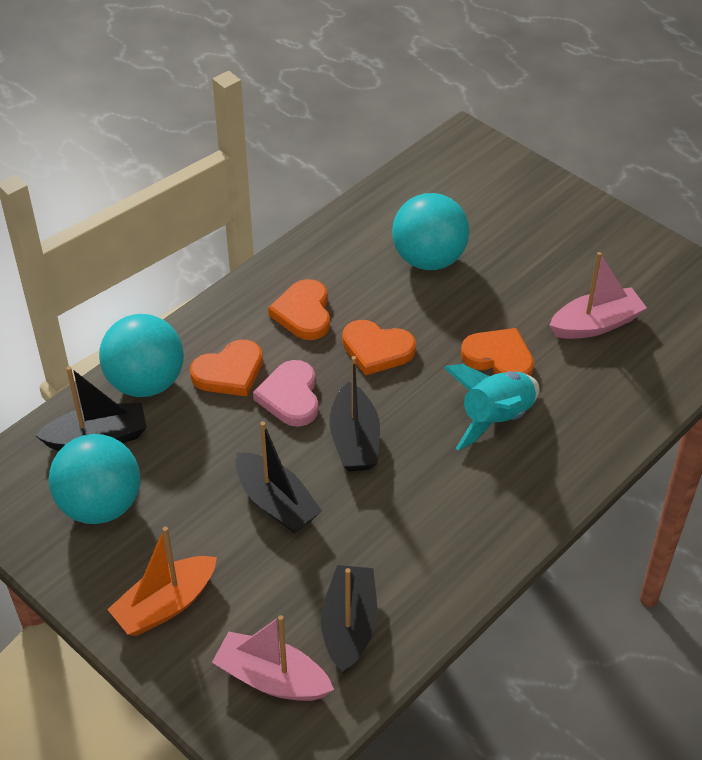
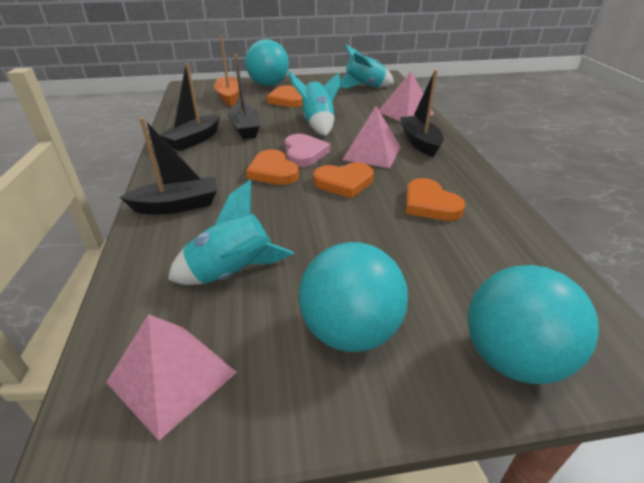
pink boat: [212,615,334,701] [549,252,647,339] = 2 -> none = 0
pink pyramid: none = 0 -> [106,314,237,441] [342,106,401,168] [379,71,434,122] = 3
turquoise rocket: [444,364,540,451] = 1 -> [168,180,294,285] [288,71,341,136] [340,45,394,88] = 3

